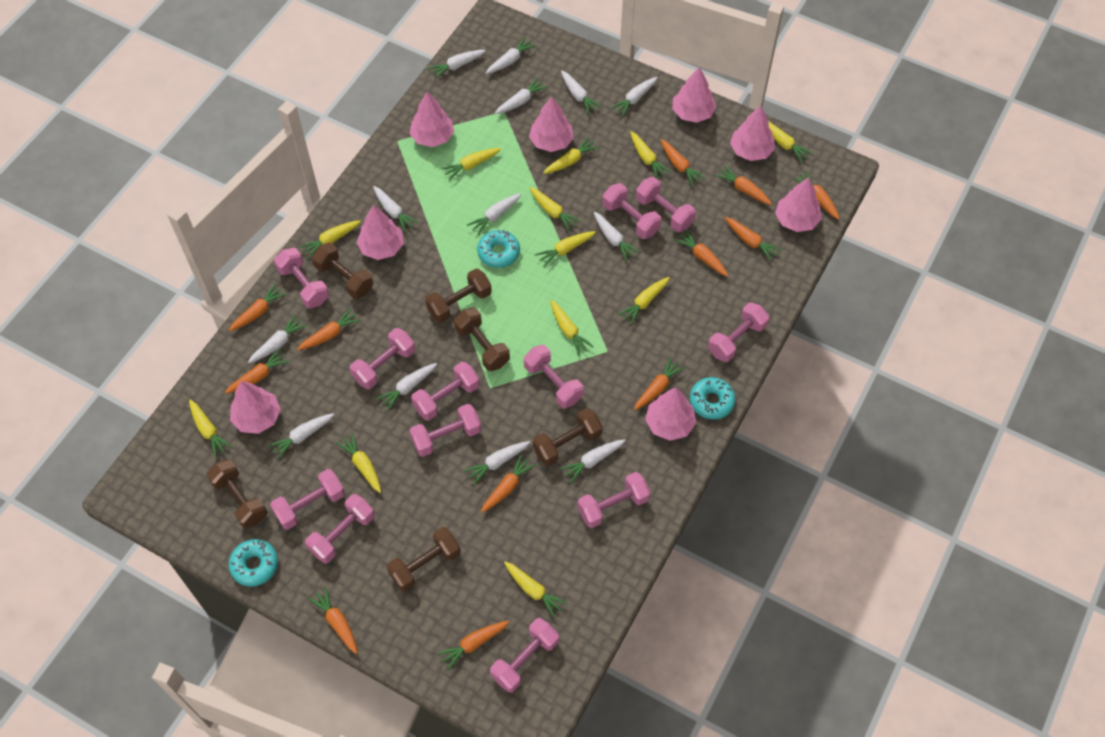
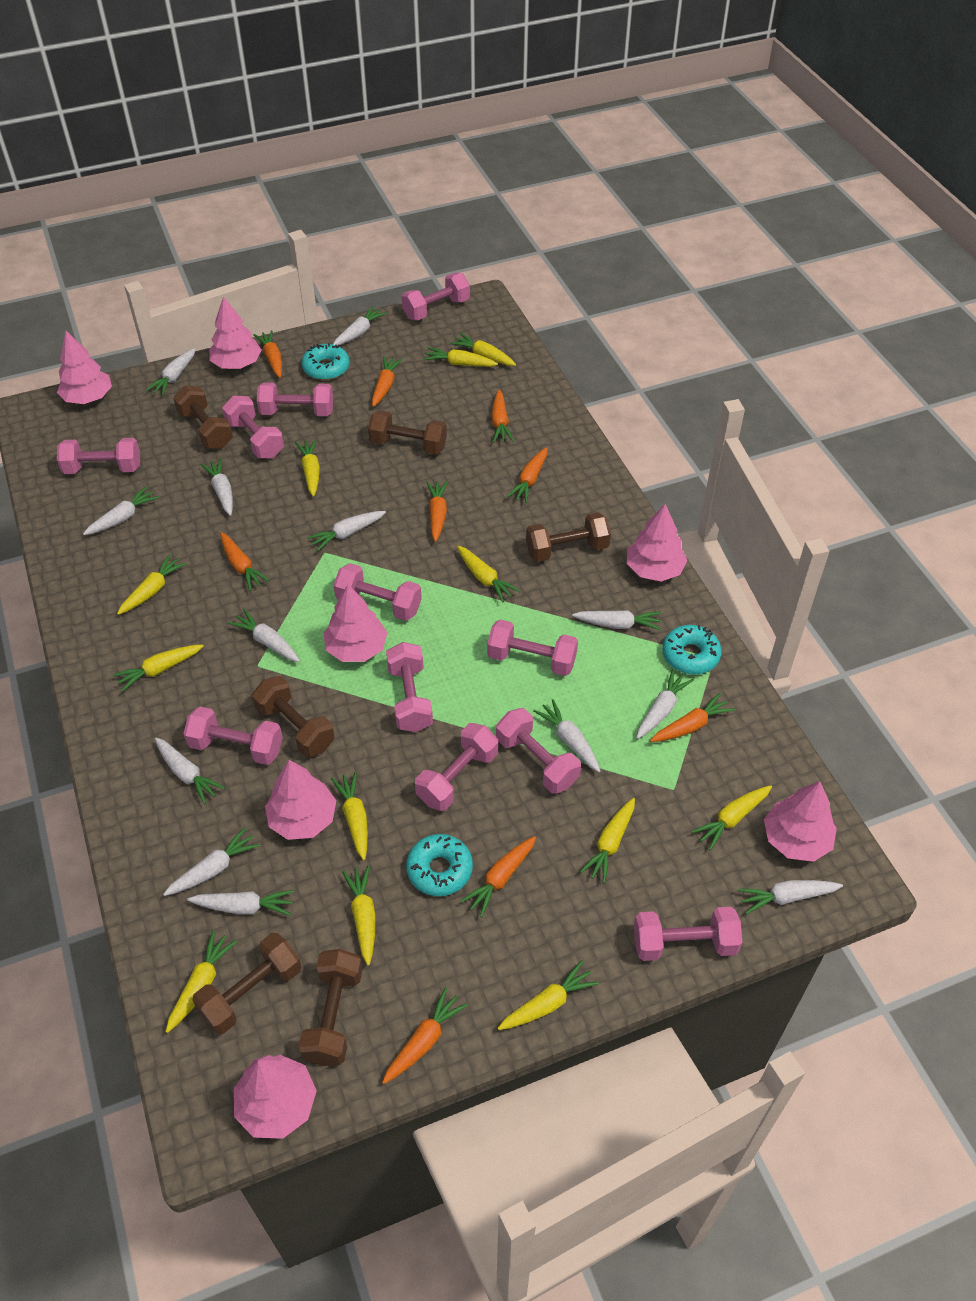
orange carrot: [225,349,290,394] [228,283,287,331] [297,308,361,350] [308,587,358,654] [437,621,509,671] [481,454,536,513] [634,357,685,410] [661,139,705,186] [674,230,728,277] [715,165,772,205] [725,217,781,261] [793,170,840,220] = 12 -> [220,532,270,591] [254,330,282,378] [372,356,403,407] [382,987,468,1084] [426,481,448,542] [460,836,536,917] [491,390,514,443] [507,447,547,503] [650,693,735,742] = 9
pink dumbbell: [270,469,345,530] [274,248,329,308] [305,494,375,564] [350,328,415,389] [409,404,481,457] [411,362,480,421] [490,618,559,693] [524,345,584,409] [577,472,651,528] [602,183,662,239] [636,177,696,232] [708,302,769,362] = 12 -> [57,438,140,474] [183,706,283,765] [222,395,284,458] [257,382,333,416] [334,563,422,621] [386,642,433,732] [402,273,470,320] [415,723,498,811] [487,619,578,676] [496,708,581,794] [634,907,743,961] = 11
pink tree: [230,381,281,434] [357,205,404,260] [409,92,454,147] [529,96,574,152] [645,388,696,441] [672,67,716,123] [730,106,775,161] [775,177,822,232] = 8 -> [57,331,112,404] [209,296,261,369] [234,1055,317,1139] [265,760,336,840] [323,584,388,662] [627,504,687,582] [764,781,837,862] = 7

